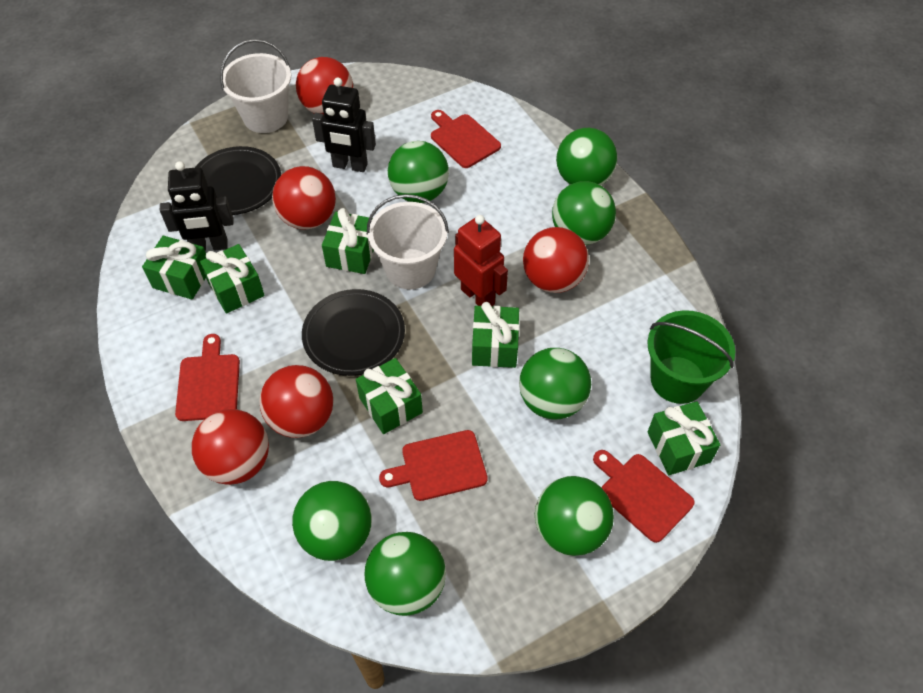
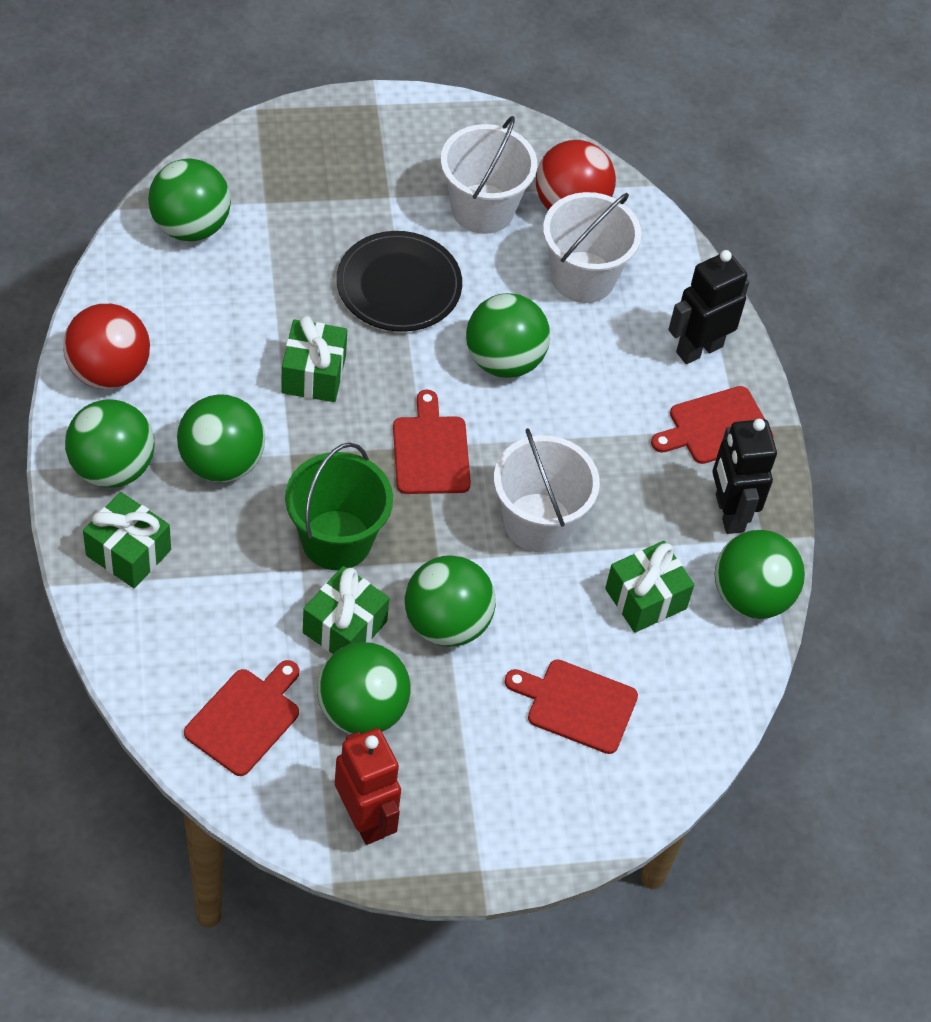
black plate: [195,146,281,215] [302,289,405,376] = 2 -> [336,231,462,332] = 1
green gift: [142,236,206,299] [200,244,265,314] [322,208,374,274] [356,358,423,434] [472,302,519,368] [648,401,720,475] = 6 -> [83,492,171,588] [281,316,347,402] [303,566,389,654] [605,541,694,633] = 4
red ball: [192,409,269,485] [259,365,333,438] [272,166,336,230] [296,57,353,115] [523,227,589,293] = 5 -> [63,304,150,389] [536,140,616,210] = 2
white bucket: [220,39,291,133] [367,194,449,290] = 2 -> [441,116,537,234] [494,428,600,552] [543,192,641,303] = 3

